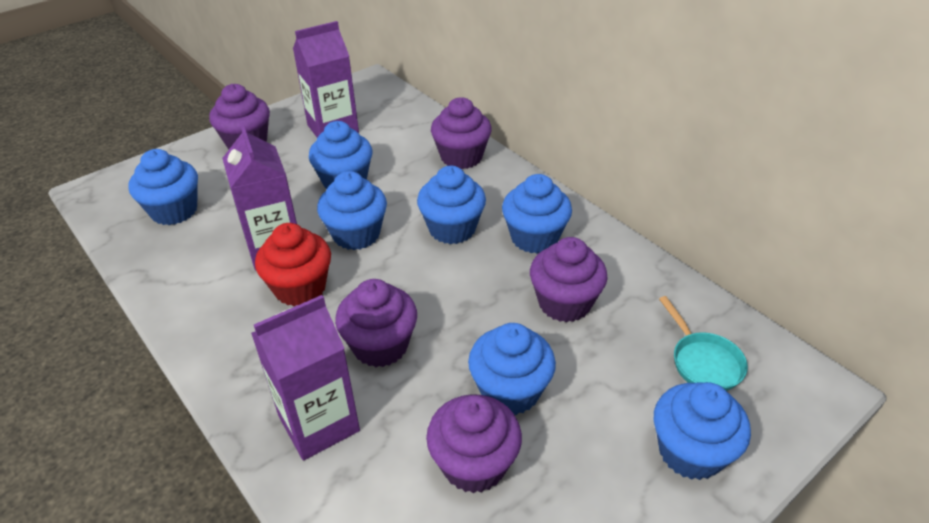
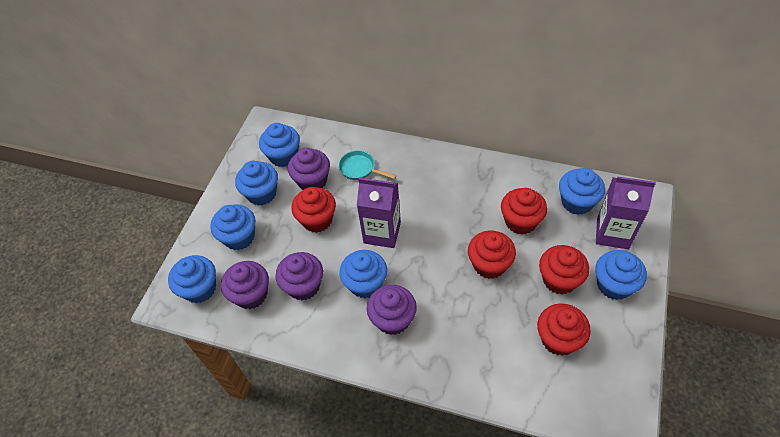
purple carton: [222,124,297,270] [251,295,360,460] [293,21,359,138] = 3 -> [357,178,401,248] [596,177,656,249] = 2
purple cupcake: [209,84,270,150] [335,279,417,367] [426,394,522,493] [431,97,492,169] [530,237,608,322] = 5 -> [221,261,269,309] [275,252,323,300] [288,148,330,190] [367,285,417,335] = 4
red cupcake: [255,223,331,306] = 1 -> [291,187,336,233] [468,231,516,279] [501,188,547,234] [537,303,591,356] [539,245,589,295] = 5

